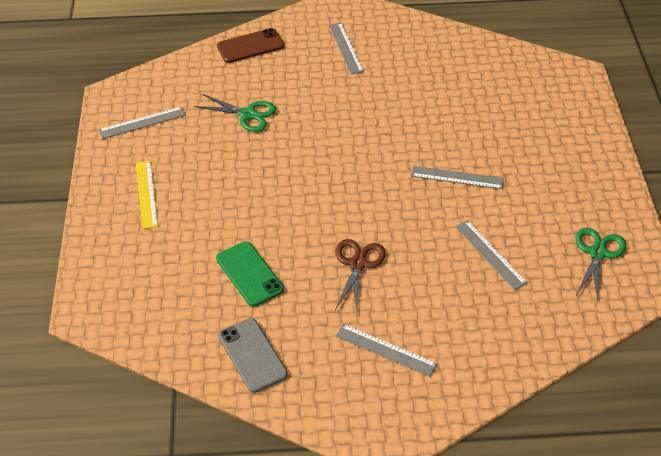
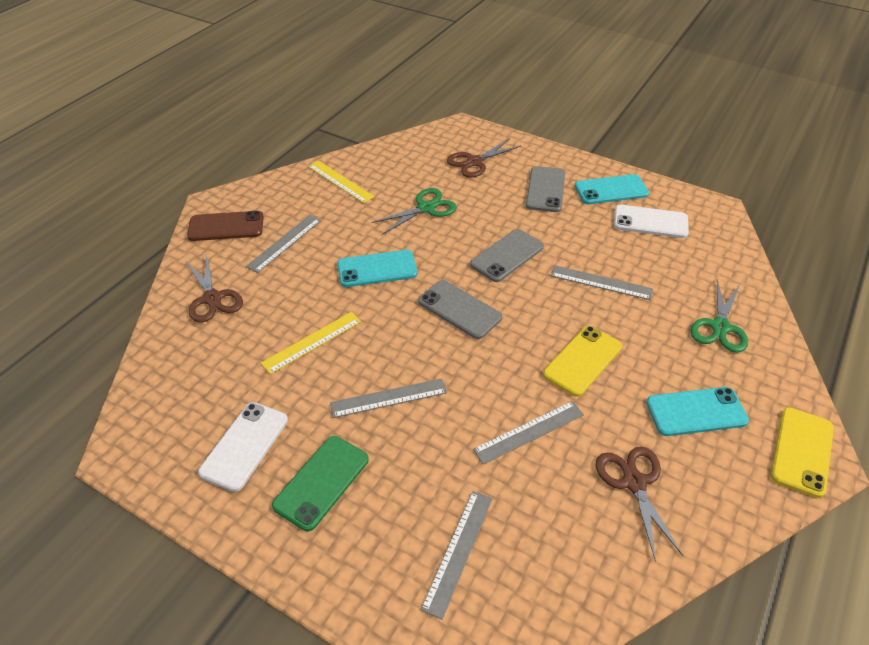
brown scissors: [335,239,386,312] = 1 -> [186,254,243,323] [447,139,521,178] [596,447,684,562] = 3
grey phone: [218,318,288,393] = 1 -> [418,280,502,339] [470,229,544,282] [526,166,565,212] = 3
turquoise phone: none = 0 -> [337,250,418,287] [575,174,649,204] [646,387,749,436] = 3
white phone: none = 0 -> [198,402,288,492] [614,205,689,238] = 2
yellow phone: none = 0 -> [543,326,622,397] [771,407,834,498] = 2
yellow ruler: [136,161,158,229] = 1 -> [261,312,361,374] [308,161,375,203] = 2

